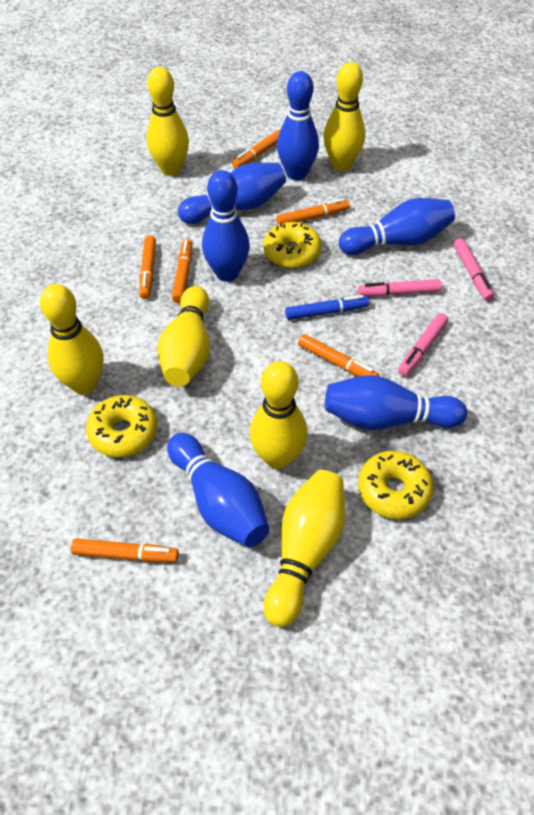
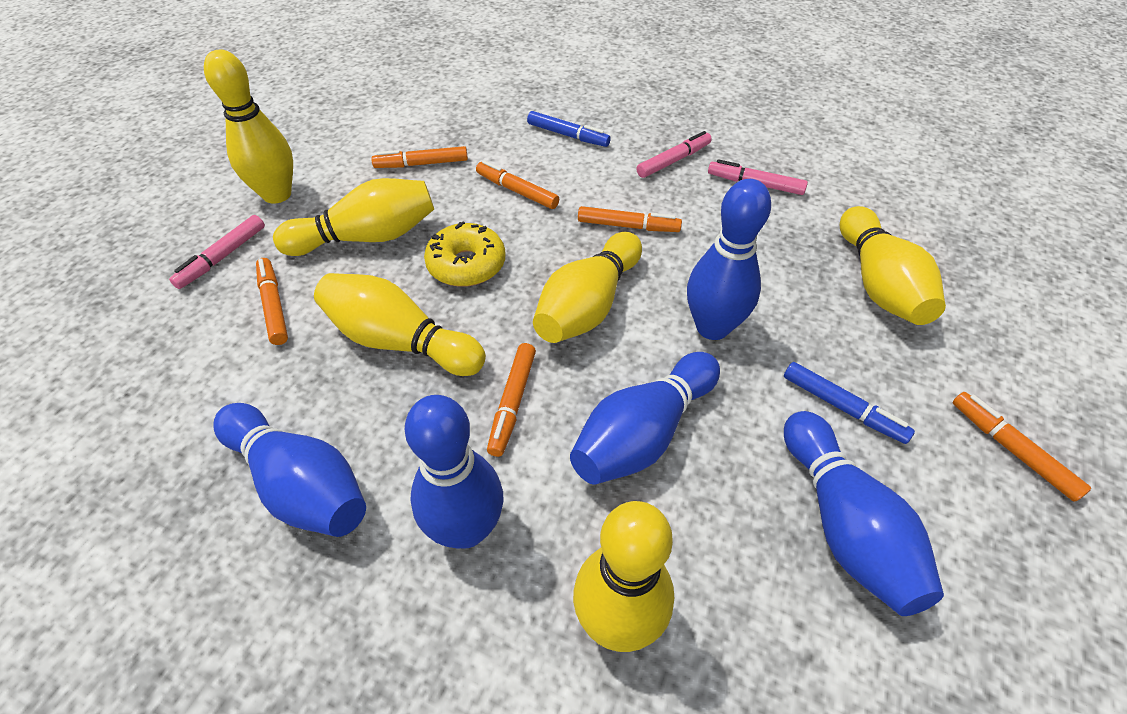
blue bowling pin: [167,433,269,547] [178,163,286,224] [202,170,250,282] [277,71,319,180] [325,375,467,430] [339,198,455,255] = 6 -> [213,403,366,537] [405,395,503,549] [570,352,720,485] [687,179,771,340] [784,411,944,616] = 5
blue marker: [285,295,369,320] = 1 -> [527,111,611,147] [784,362,915,444] = 2
yellow donut: [86,395,157,457] [263,222,321,268] [358,451,433,519] = 3 -> [424,221,505,287] = 1

